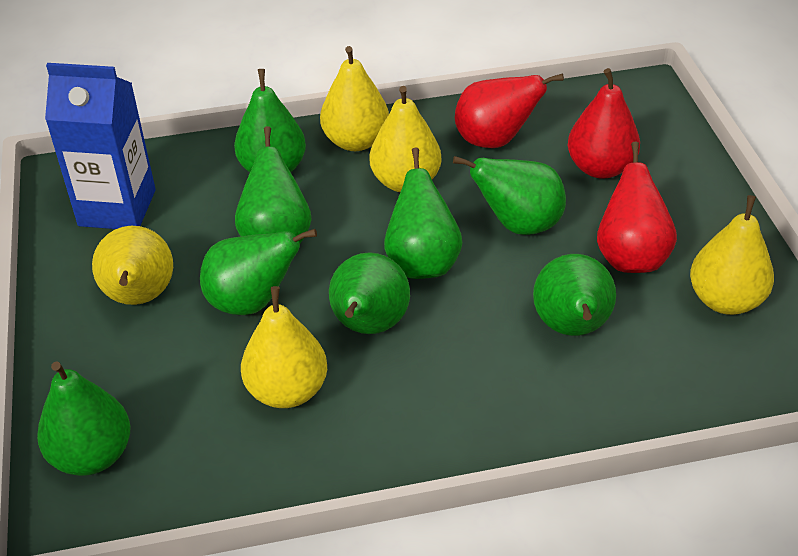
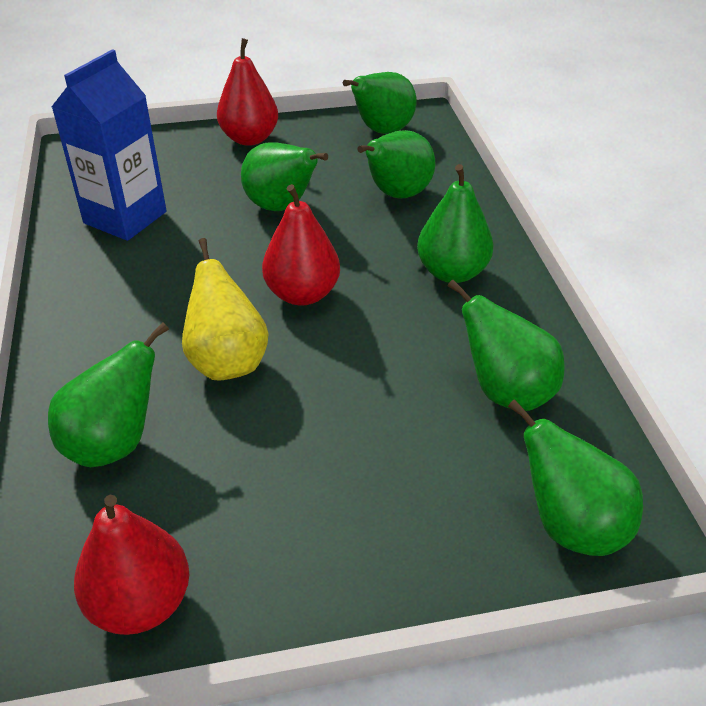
green pear: [37,361,131,476] [200,229,317,315] [234,69,306,172] [235,126,312,243] [329,252,410,334] [384,148,462,279] [453,156,566,235] [533,254,616,336] = 8 -> [48,322,169,467] [241,142,328,211] [343,72,417,134] [357,130,436,199] [417,164,493,283] [448,280,565,411] [508,399,643,556] = 7
yellow pear: [92,226,173,305] [241,286,327,408] [320,46,389,151] [370,86,441,192] [690,195,774,315] = 5 -> [182,238,268,380] = 1

